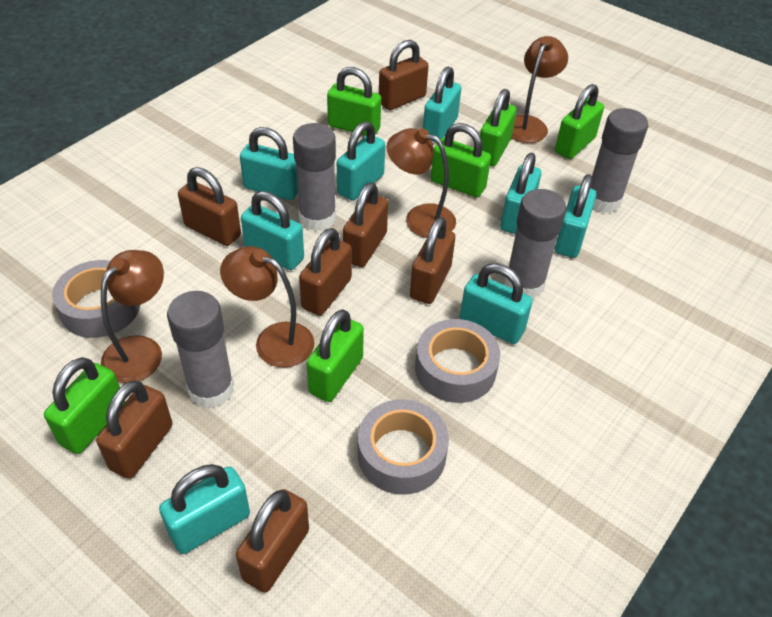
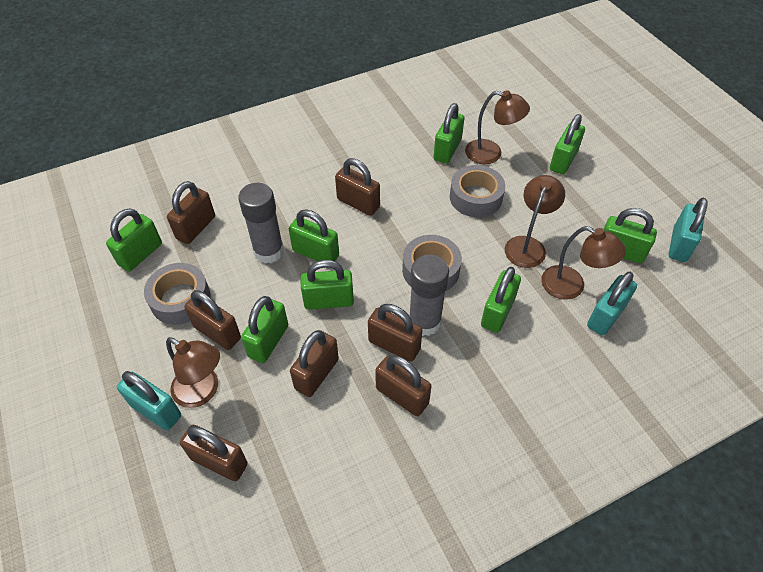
green padlock: [44,357,125,454] [307,309,364,402] [327,67,381,136] [431,123,491,197] [480,89,516,166] [555,84,604,159] = 6 -> [106,208,162,272] [241,296,288,363] [289,209,339,261] [300,260,354,310] [433,103,464,164] [481,267,521,333] [550,114,585,175] [604,208,657,264] = 8
grey glue stick: [167,291,234,408] [293,123,336,231] [505,189,567,299] [590,108,648,213] = 4 -> [238,183,284,263] [409,255,449,336] = 2
turquoise padlock: [159,464,250,554] [240,127,298,200] [241,191,304,270] [337,121,385,201] [423,67,461,142] [460,263,533,344] [500,153,541,234] [555,174,596,258] = 8 -> [117,371,181,430] [587,272,637,336] [669,198,708,262] = 3

